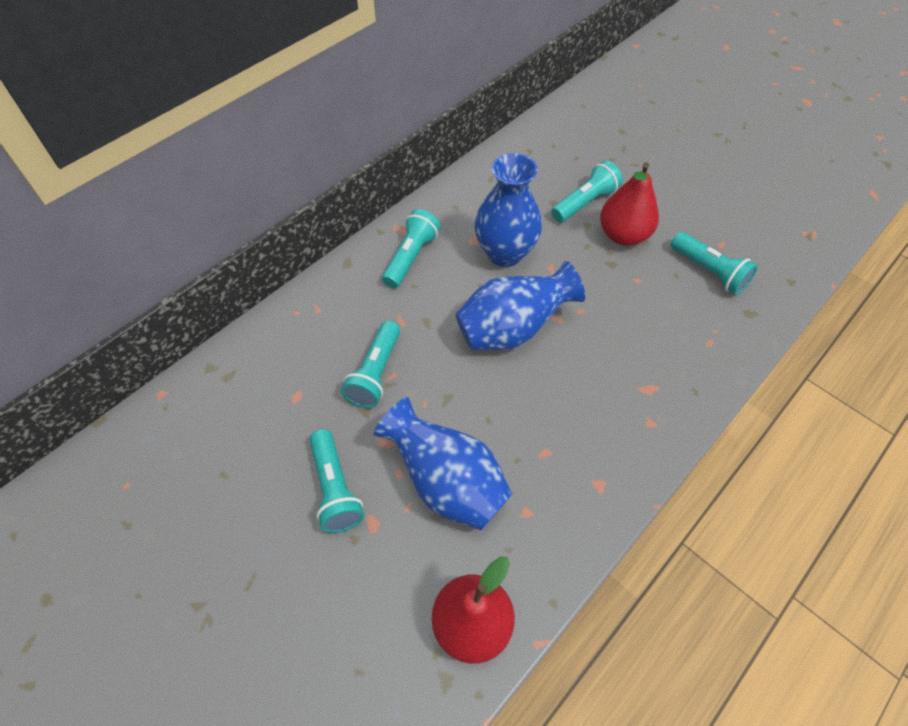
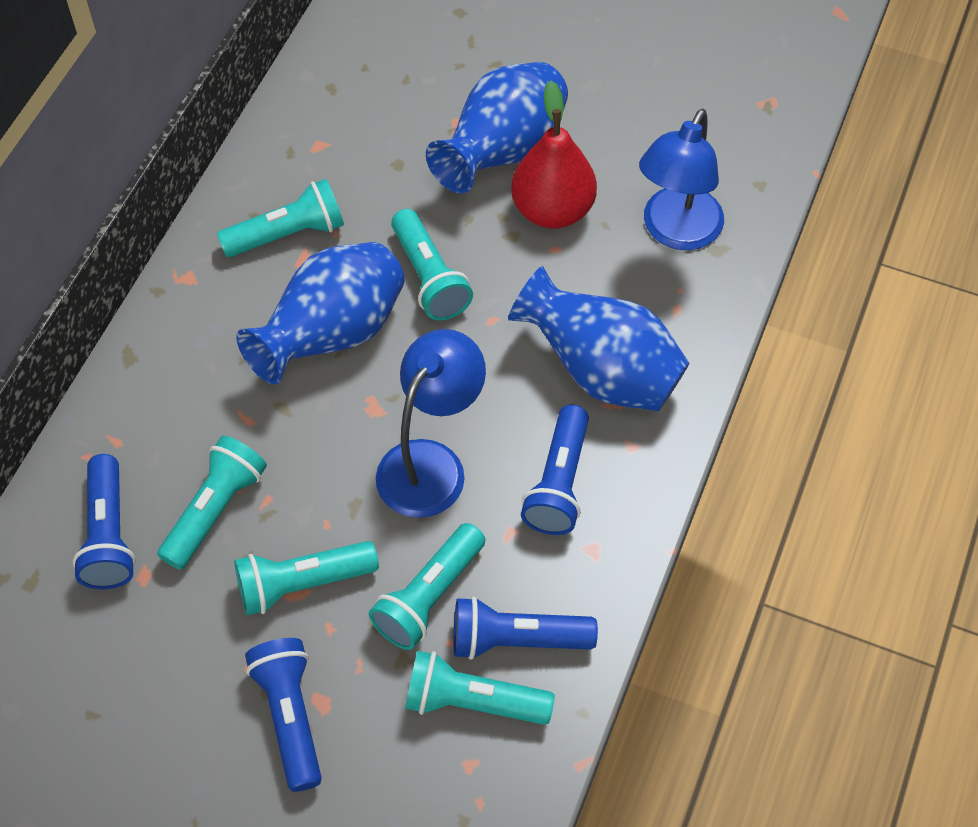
blue flashlight: none = 0 -> [73,454,136,589] [245,638,322,792] [454,597,598,660] [521,405,589,535] = 4
blue lamp: none = 0 -> [376,329,486,518] [639,109,724,250] = 2
red pear: [432,556,515,664] [600,162,659,246] = 2 -> [511,81,597,229] = 1
turquoise flashlight: [309,429,364,533] [341,321,400,408] [382,209,440,288] [551,161,623,222] [671,232,758,295] = 5 -> [157,436,267,570] [217,179,344,257] [234,541,379,616] [369,523,485,650] [391,209,473,321] [405,651,555,725] = 6

